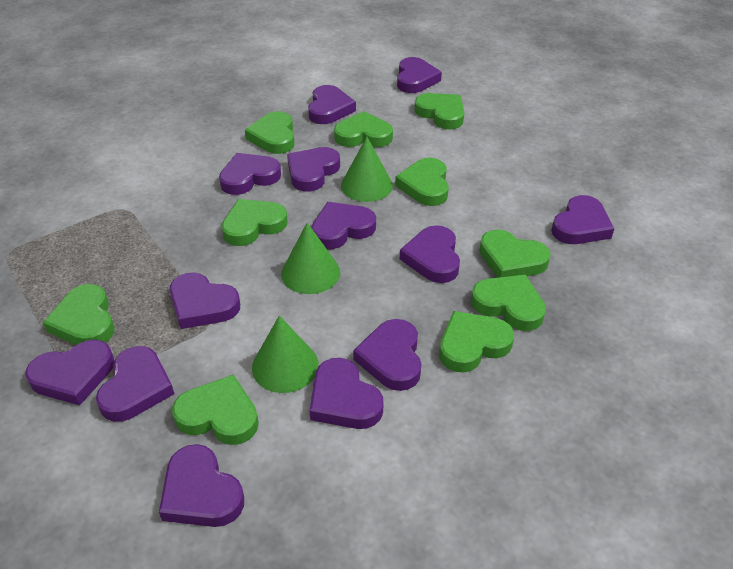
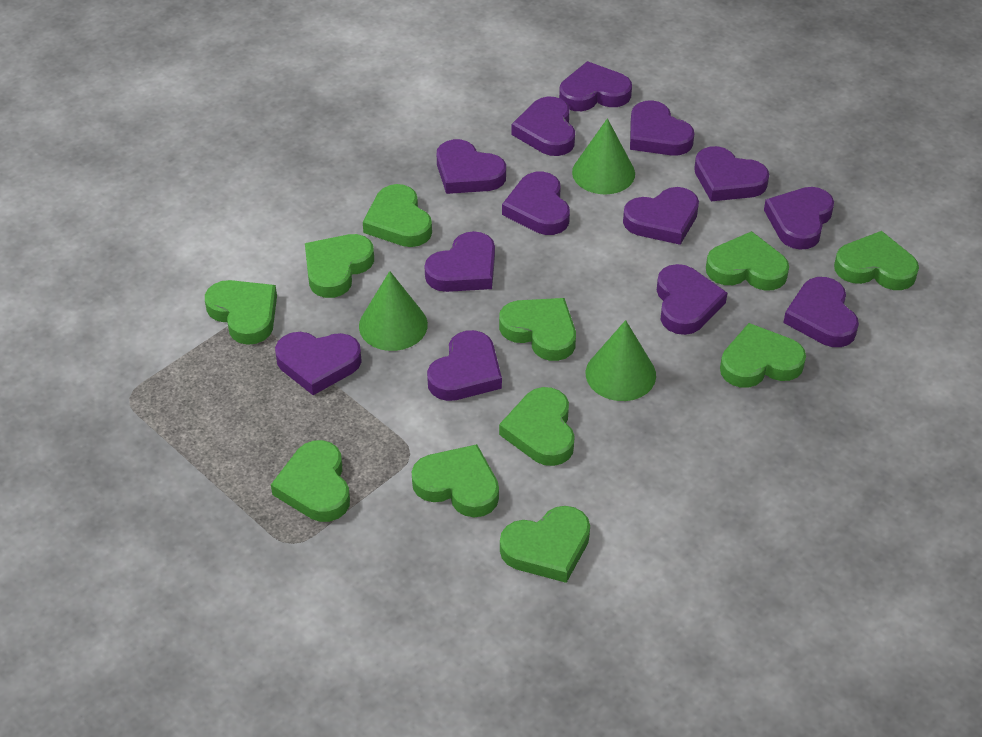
green heart: [43,284,115,345] [172,375,259,445] [222,199,288,246] [245,111,295,154] [334,111,393,147] [395,158,449,206] [414,93,464,130] [439,311,514,373] [471,275,546,331] [479,230,551,278] = 10 -> [205,280,277,345] [271,440,350,522] [305,234,374,298] [363,184,432,247] [412,444,499,517] [499,298,576,361] [499,387,575,466] [500,506,590,583] [706,231,789,291] [720,323,806,388] [834,231,919,290] = 11

